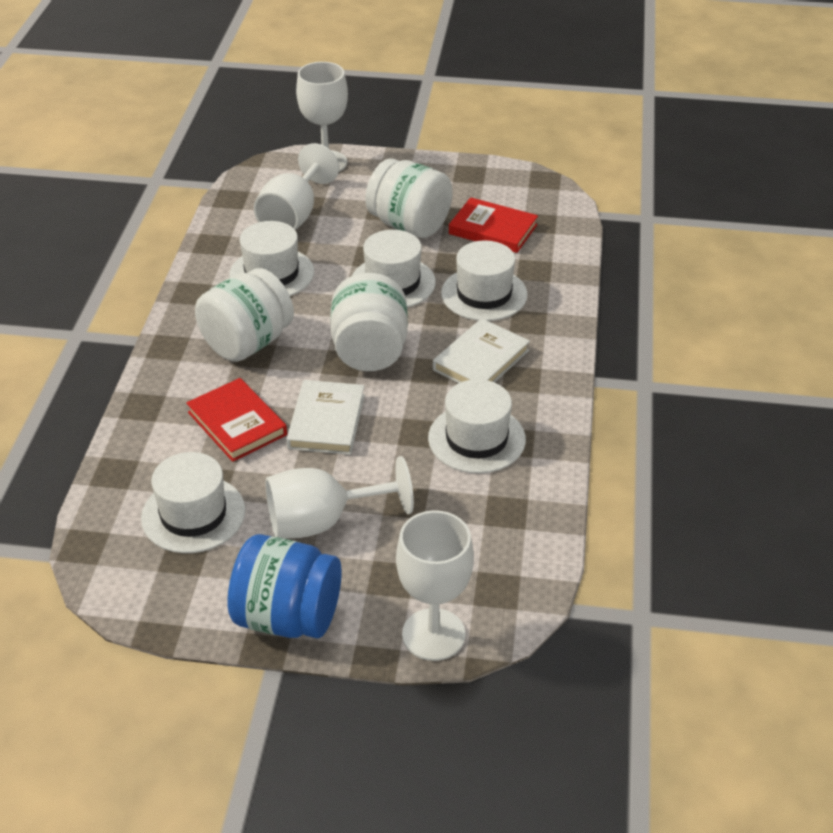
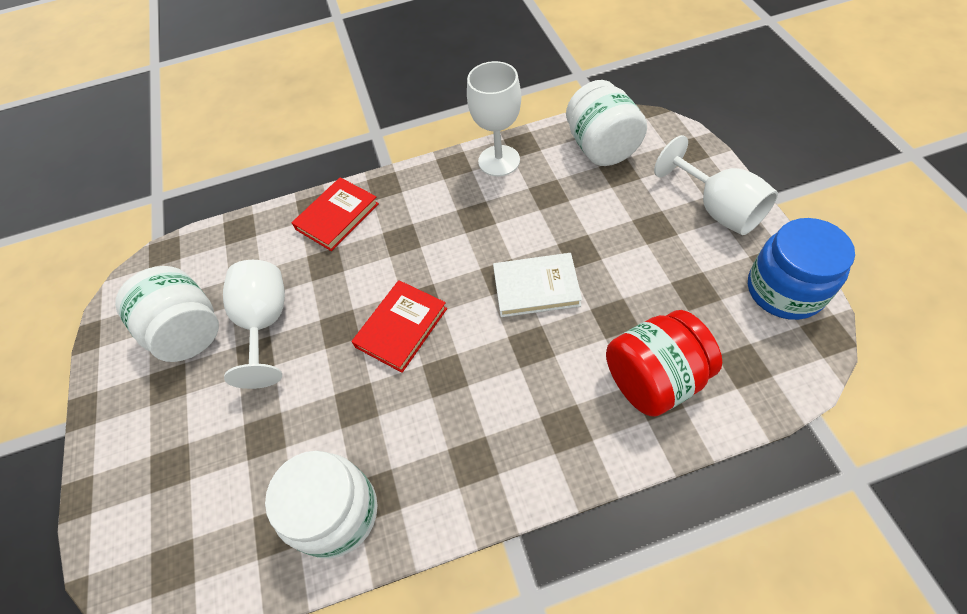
red jar: none = 0 -> [606,310,722,417] = 1
white book: [286,380,365,455] [433,318,530,383] = 2 -> [493,253,582,317] = 1
white goblet: [254,143,339,230] [266,456,414,538] [296,62,348,172] [396,510,474,661] = 4 -> [223,260,285,389] [467,61,521,176] [654,135,778,235] = 3
white hat: [141,452,245,553] [229,221,314,296] [352,230,436,307] [428,379,526,473] [441,240,528,321] = 5 -> none = 0

